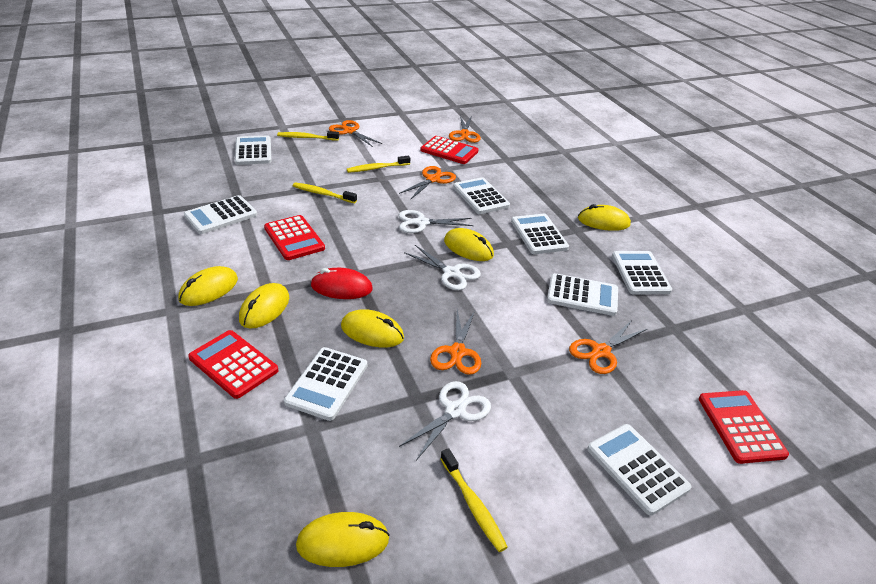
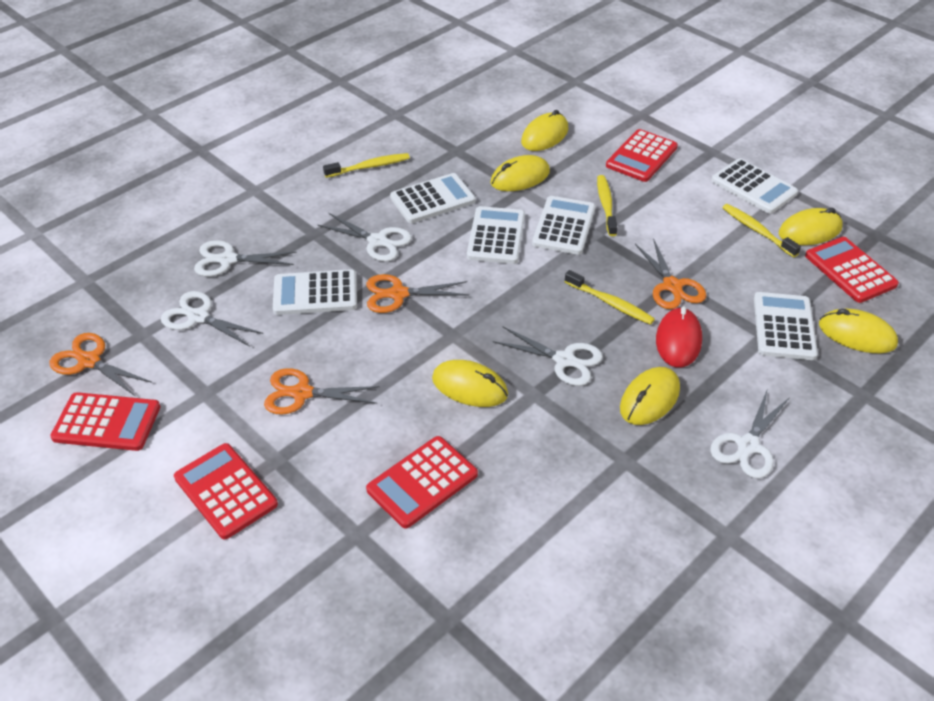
orange scissors: [329,120,383,147] [399,166,456,200] [430,309,481,375] [449,116,481,143] [569,320,647,374] = 5 -> [49,333,152,397] [264,368,380,415] [367,274,469,313] [635,238,706,309] = 4
red calculator: [188,330,278,399] [264,215,325,260] [421,136,479,164] [699,390,789,464] = 4 -> [50,392,161,451] [174,443,278,539] [366,436,478,529] [606,129,678,182] [805,237,899,303] = 5
white calculator: [184,195,257,234] [235,136,272,165] [284,347,367,421] [453,177,510,214] [511,214,569,254] [547,273,618,316] [587,424,692,516] [612,251,672,294] = 8 -> [273,269,357,315] [390,173,476,223] [467,206,525,264] [532,196,596,255] [711,158,798,214] [754,292,818,360] = 6
white scissors: [398,210,473,233] [399,381,491,460] [404,245,481,290] = 3 -> [161,291,263,347] [194,240,297,276] [317,213,412,262] [493,326,603,386] [710,391,790,478] = 5

